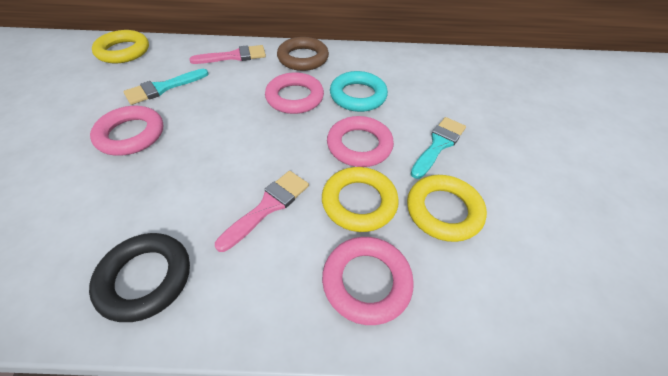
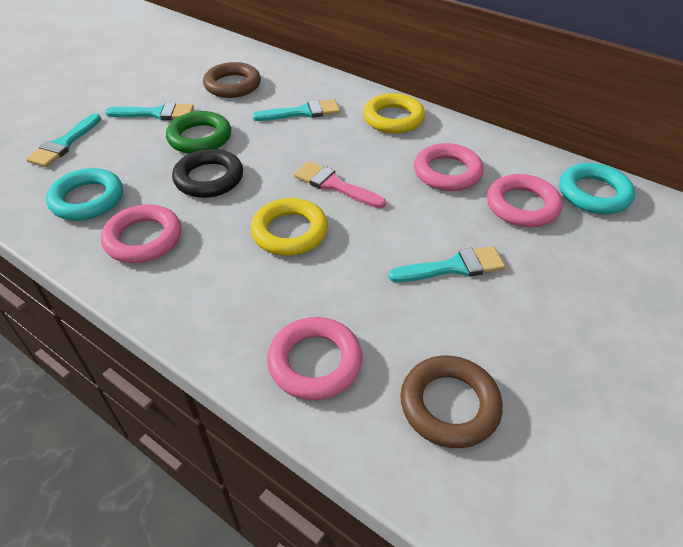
brown ring: [277,37,329,71] = 1 -> [203,62,261,98] [400,356,503,448] = 2
green ring: none = 0 -> [166,111,231,154] = 1
pink brush: [189,45,266,64] [215,171,309,252] = 2 -> [294,161,386,208] = 1
turquoise brush: [123,69,209,105] [410,117,466,179] = 2 -> [26,113,101,167] [105,103,194,120] [252,99,340,121] [389,246,505,282] = 4
turquoise ring: [330,71,388,112] = 1 -> [46,168,123,221] [559,163,635,214] = 2
yellow ring: [92,30,149,63] [322,167,399,232] [407,175,487,242] = 3 -> [251,198,328,256] [363,93,425,134] = 2

